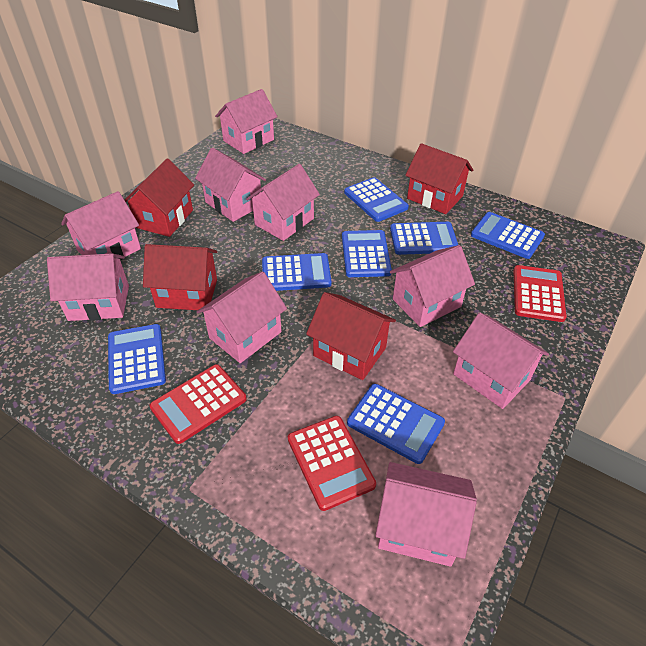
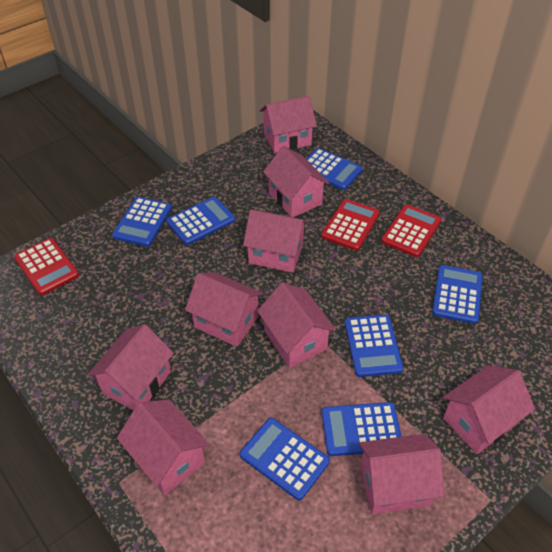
red house: [125,159,194,237] [143,244,217,310] [306,292,396,380] [405,143,473,214] = 4 -> none = 0

